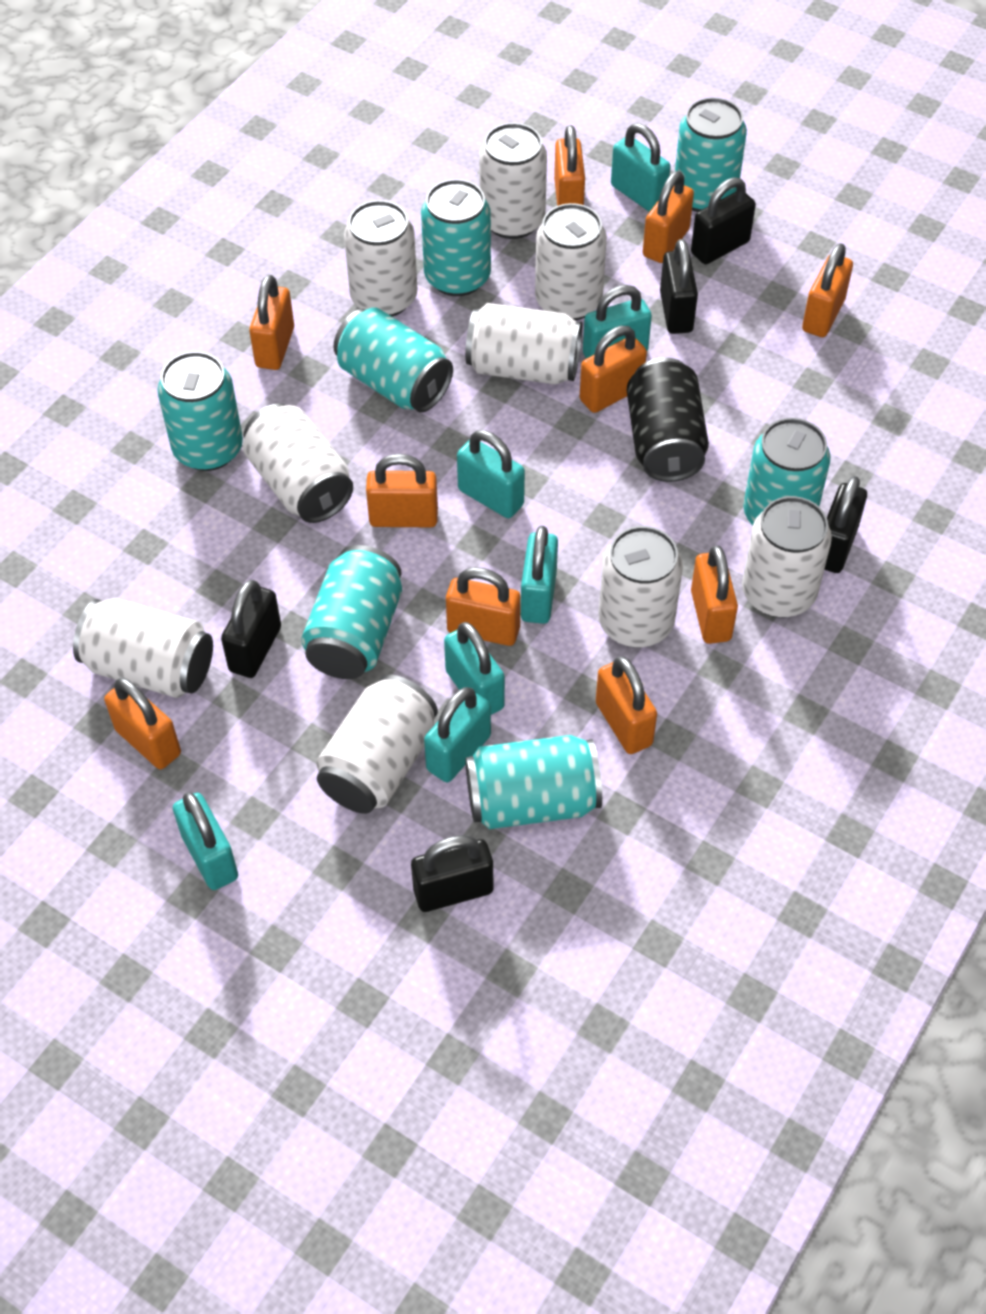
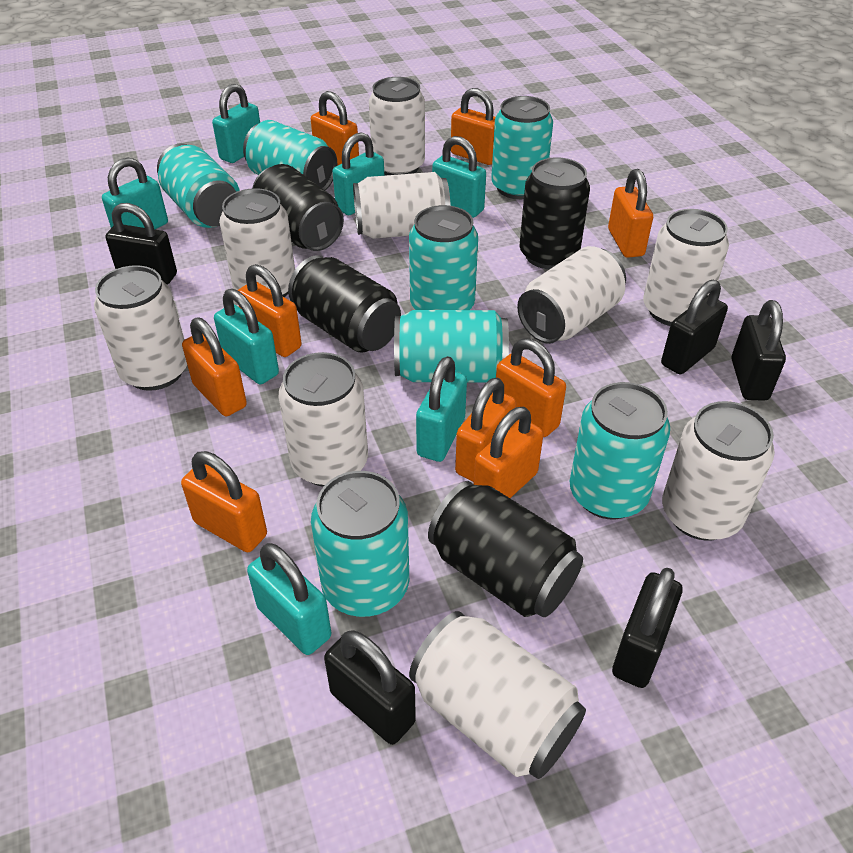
black can: [627,357,709,482] = 1 -> [252,164,344,251] [288,255,401,353] [428,481,583,617] [520,157,590,269] = 4
orange padlock: [104,678,181,769] [249,275,294,370] [366,454,438,527] [446,567,521,646] [554,125,585,206] [580,326,647,413] [596,656,657,754] [643,171,694,263] [691,545,738,644] [802,243,853,337] = 10 -> [181,451,267,552] [182,317,247,416] [238,264,302,357] [311,91,359,166] [451,88,496,165] [455,378,516,482] [474,407,543,498] [496,338,566,437] [608,169,653,258] = 9

